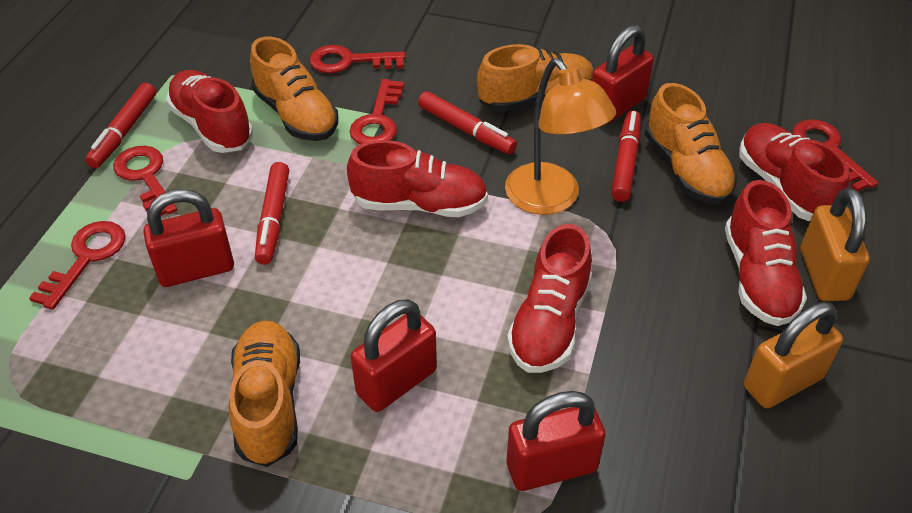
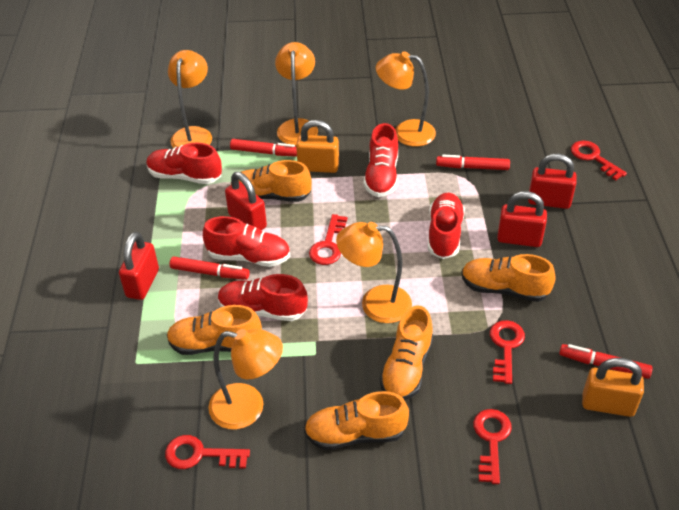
orange lamp: [505,58,616,215] = 1 -> [168,50,212,148] [208,329,283,430] [275,42,318,146] [336,222,412,323] [376,51,436,147] = 5
orange shoe: [228,321,300,467] [250,37,338,141] [477,44,594,112] [645,83,737,204] = 4 -> [167,305,262,355] [231,160,312,202] [304,391,409,450] [380,306,433,400] [461,254,556,302] = 5

